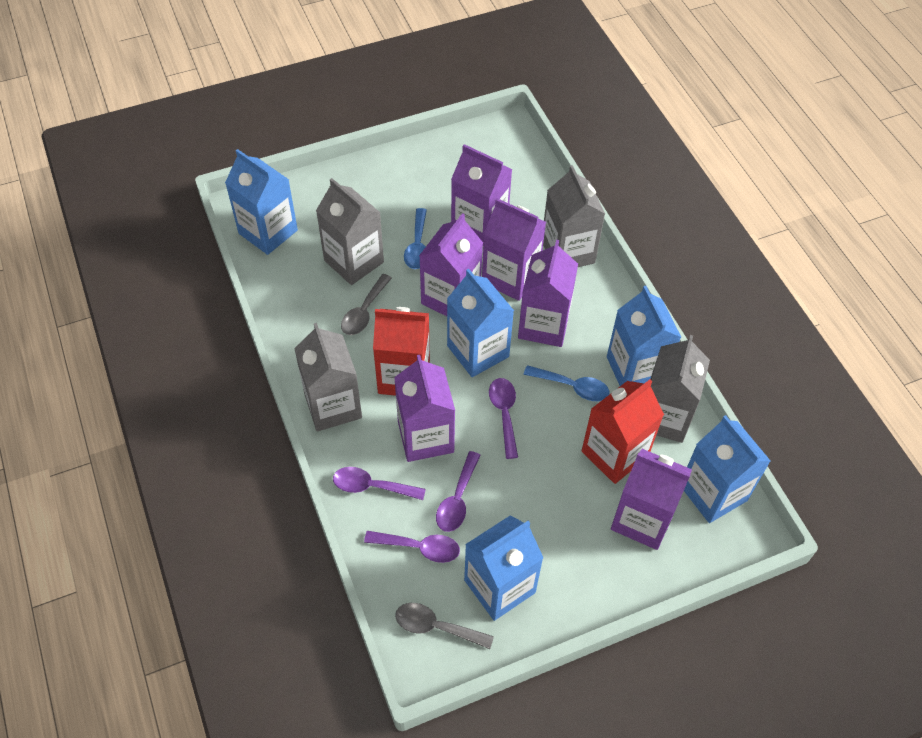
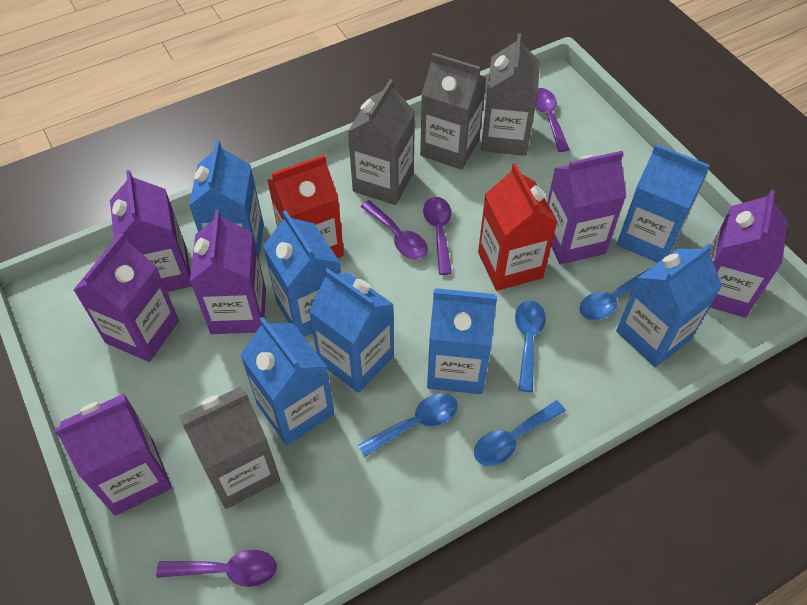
blue carton: [225,149,298,255] [447,269,514,377] [464,515,543,621] [607,286,681,386] [684,415,771,523] = 5 -> [189,140,264,258] [240,317,334,445] [263,210,341,337] [308,268,394,393] [427,288,497,394] [616,243,722,367] [617,144,710,263] = 7
blue spoon: [404,208,427,269] [523,365,610,401] = 2 -> [358,393,458,457] [474,400,566,466] [515,300,546,392] [579,268,650,320] = 4
grey spoon: [341,274,392,335] [395,603,494,649] = 2 -> none = 0

